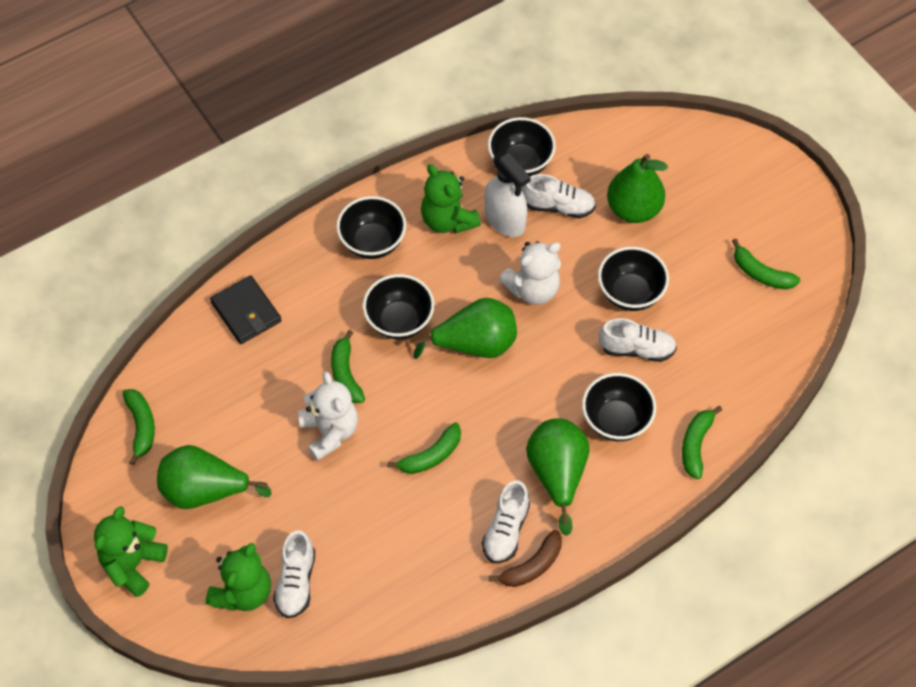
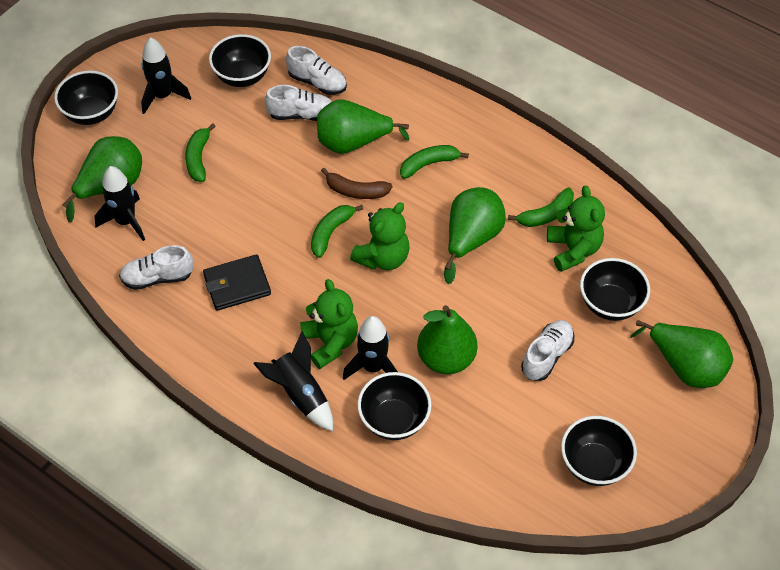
black rocket: none = 0 -> [94,166,145,241] [141,37,191,114] [253,331,333,431] [343,316,398,380] = 4
green banana: [123,389,155,465] [331,330,365,403] [387,422,461,474] [682,406,722,479] [732,239,800,289] = 5 -> [185,123,216,182] [311,205,363,258] [400,145,469,179] [508,188,574,227] = 4
green pear: [157,445,271,509] [413,298,517,359] [526,418,589,536] [607,154,668,223] = 4 -> [63,136,142,222] [317,99,409,154] [417,305,477,374] [444,187,506,284] [630,320,733,388] = 5
white spray bottle: [484,152,531,237] = 1 -> none = 0
white teddy bear: [298,371,358,461] [499,241,561,305] = 2 -> none = 0

